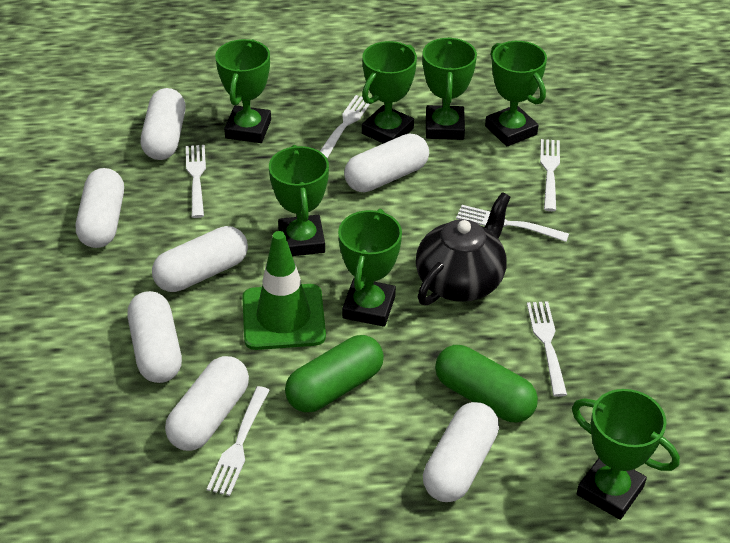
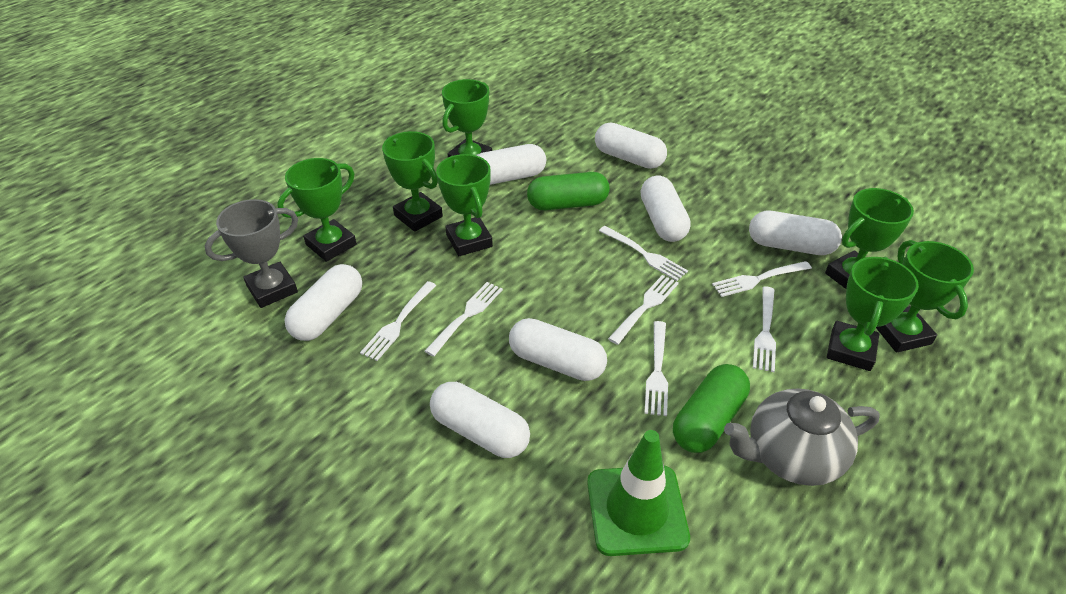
black teapot: [416,192,511,305] = 1 -> none = 0
grey teapot: none = 0 -> [724,388,880,486] = 1
grey trophy: none = 0 -> [205,199,298,308] = 1
white fork: [186,145,206,218] [207,386,270,496] [320,95,370,158] [456,205,569,242] [527,301,567,397] [540,139,560,211] = 6 -> [360,281,437,361] [425,282,503,357] [599,226,688,281] [608,275,679,345] [644,321,668,416] [712,261,812,297] [753,287,776,372] = 7

